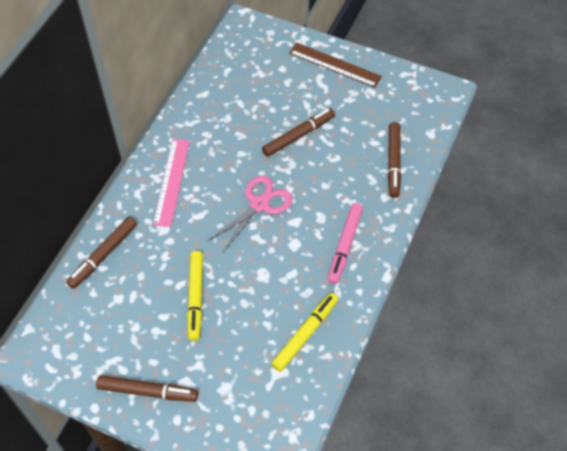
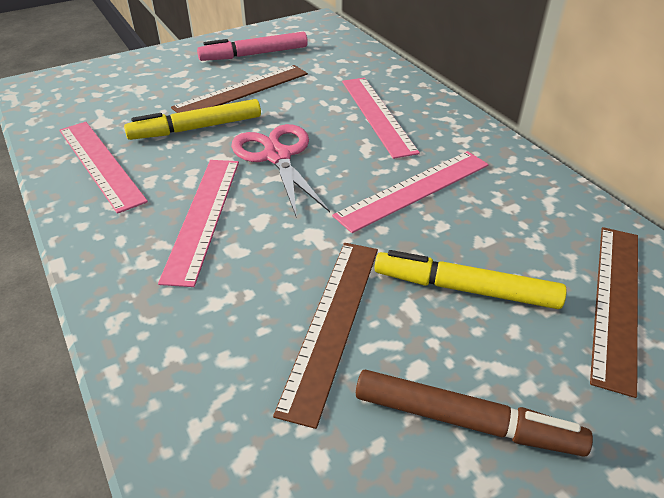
brown marker: [66,216,137,289] [96,375,198,402] [262,108,335,157] [388,122,401,198] = 4 -> [356,370,593,457] = 1
brown ruler: [289,42,382,88] = 1 -> [171,65,308,113] [273,243,378,429] [590,227,638,398] = 3
pink ruler: [153,139,190,227] = 1 -> [59,122,148,214] [158,160,239,287] [332,151,489,233] [342,78,420,159] = 4

